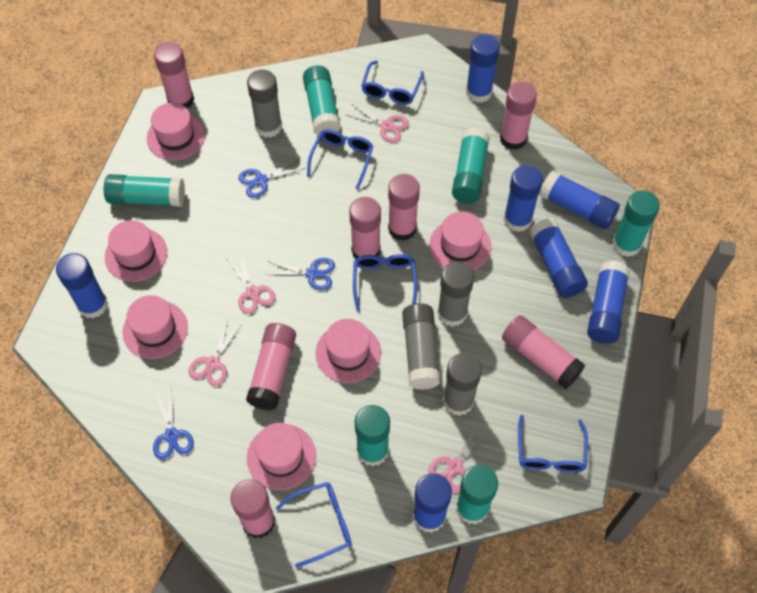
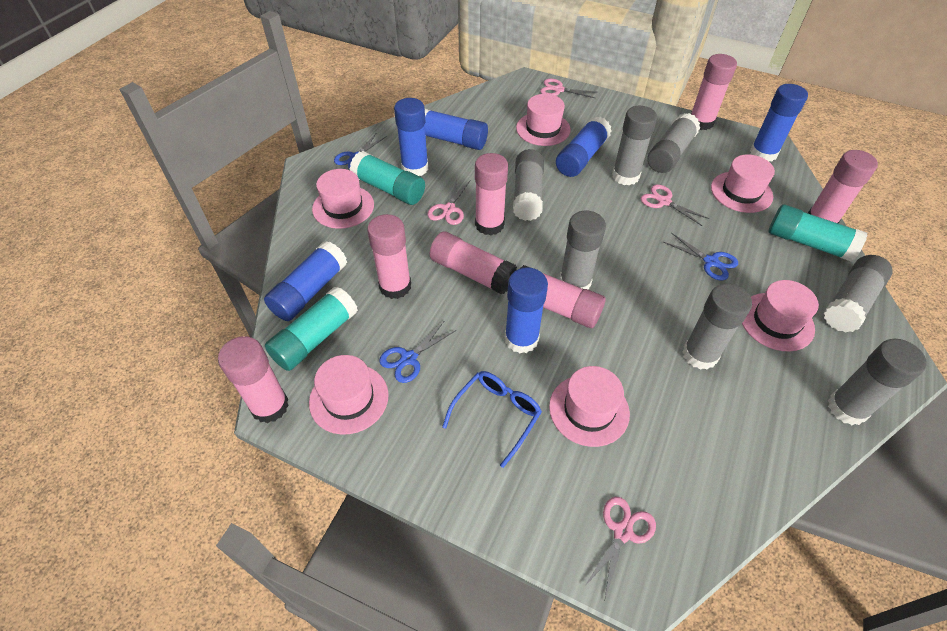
blue glasses: [276,482,352,568] [307,130,373,190] [353,254,417,311] [361,61,424,105] [518,415,588,473] = 5 -> [442,371,542,468] = 1
blue glue stick: [56,253,108,318] [413,473,452,533] [466,34,500,103] [503,165,543,232] [529,218,588,298] [539,171,620,229] [587,261,630,344] = 7 -> [264,241,347,321] [394,98,429,176] [425,109,488,150] [505,267,548,353] [556,116,612,177] [750,84,808,161] = 6
grey glue stick: [247,70,282,138] [402,303,440,390] [437,261,474,327] [443,353,482,416] = 4 -> [513,149,544,221] [559,211,606,290] [612,106,657,186] [648,113,700,173] [682,283,752,370] [824,255,893,332] [828,339,927,425] = 7
turquoise glue stick: [104,174,185,207] [303,65,341,136] [355,405,390,466] [452,128,490,203] [456,465,498,525] [612,190,660,257] = 6 -> [265,287,358,371] [349,151,425,205] [769,204,868,262] = 3

